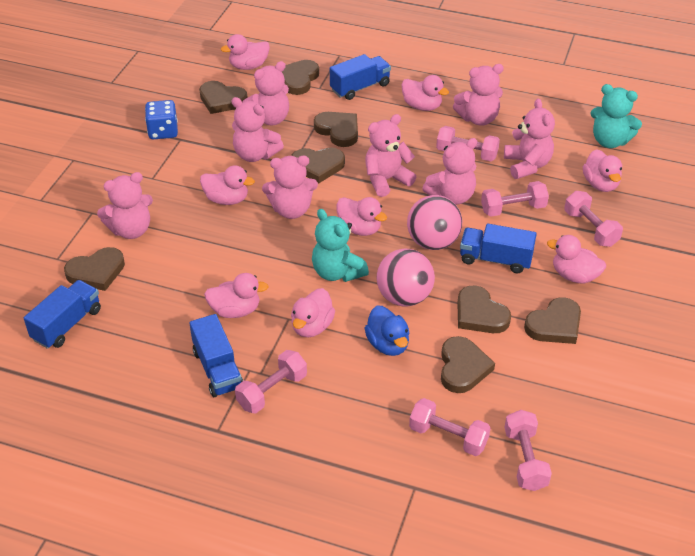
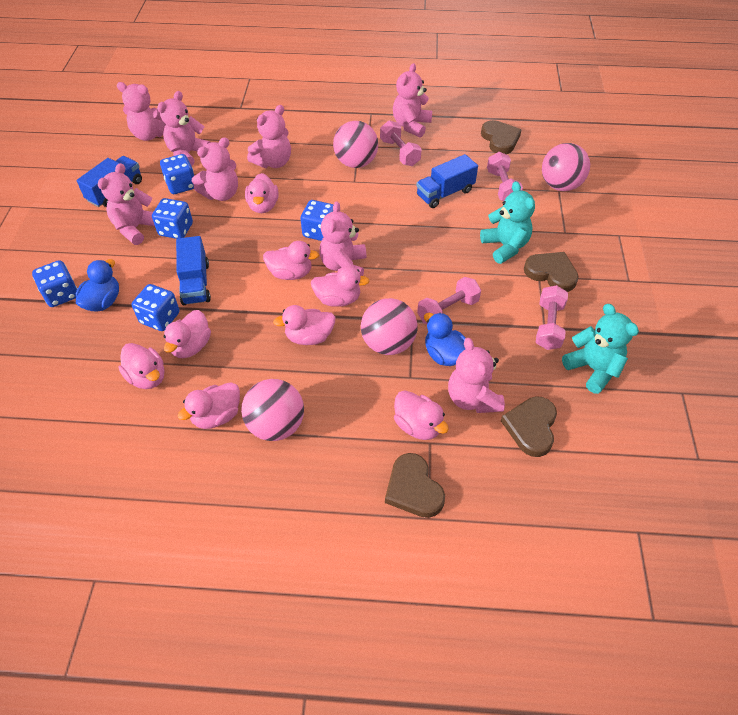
blue dice: [145,100,178,139] = 1 -> [32,260,78,307] [132,284,180,331] [152,198,193,239] [160,154,194,194] [300,200,333,241] = 5
blue duck: [364,305,410,356] = 1 -> [76,259,119,312] [424,313,465,366] = 2
blue truck: [24,280,101,349] [189,314,243,397] [330,54,391,100] [460,224,537,273] = 4 -> [77,156,142,207] [176,236,211,305] [416,154,478,208] = 3
brown heart: [64,247,125,291] [199,81,248,114] [282,60,319,95] [291,147,345,183] [314,112,358,147] [441,336,495,393] [457,285,511,333] [524,298,581,344] = 8 -> [385,453,445,518] [481,120,521,154] [501,397,557,457] [524,252,579,292] = 4
pink ball: [377,248,435,307] [407,195,462,250] = 2 -> [241,379,304,441] [333,121,378,168] [361,298,417,355] [542,143,590,191] = 4
pink dumbbell: [235,350,307,413] [409,398,491,456] [436,126,500,161] [481,181,549,217] [504,410,552,491] [564,191,623,247] = 6 -> [380,120,422,166] [417,277,481,325] [487,152,523,201] [536,285,568,350] = 4

